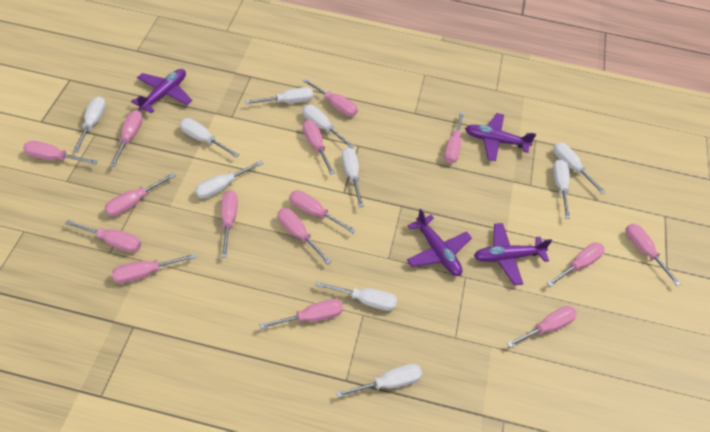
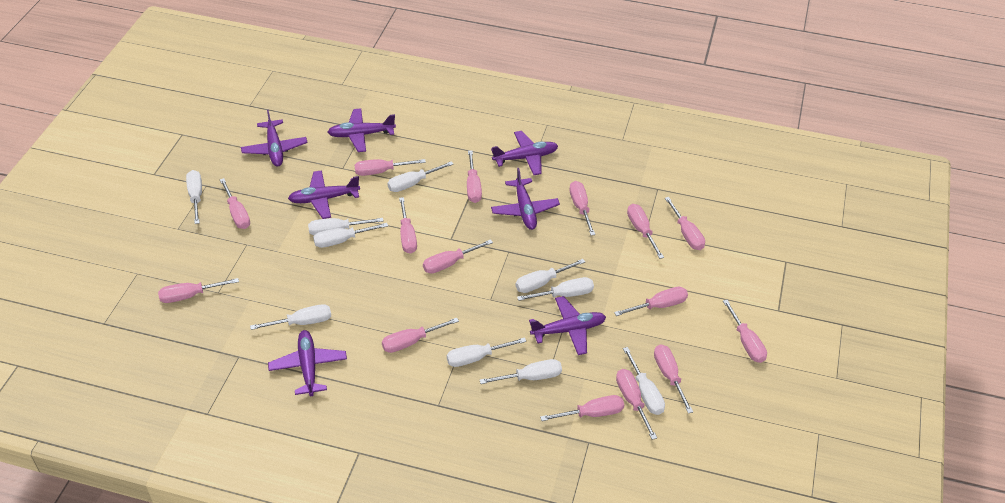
purple plane: [131,69,192,113] [407,209,472,276] [465,113,536,161] [474,223,552,285] = 4 -> [241,109,308,167] [268,330,347,396] [288,170,360,219] [328,109,396,152] [491,131,558,175] [491,168,560,230] [529,296,606,355] = 7

